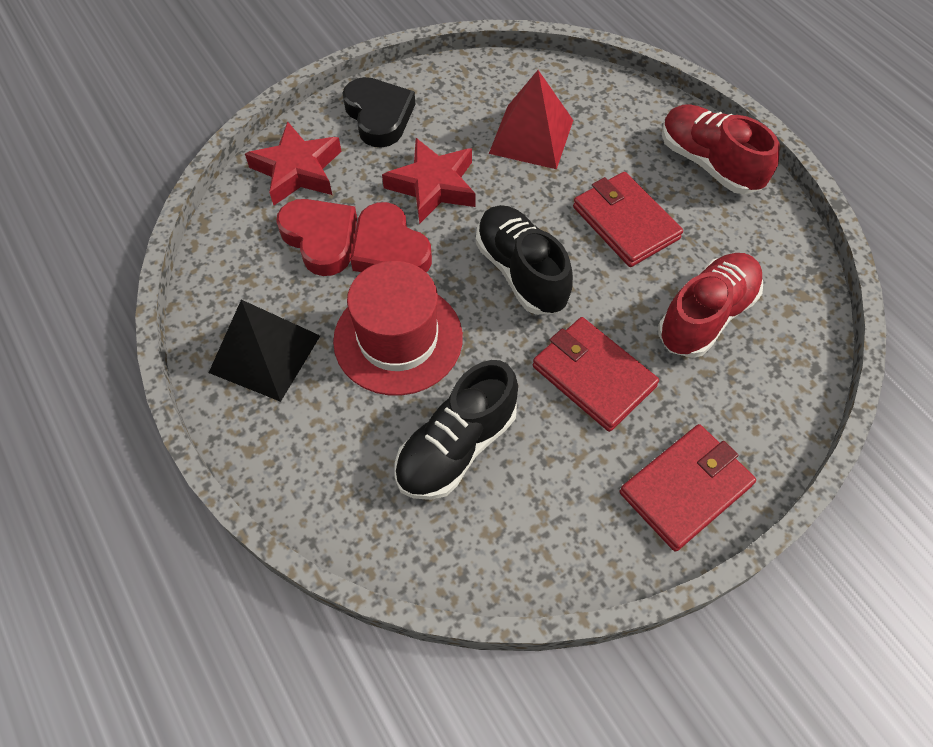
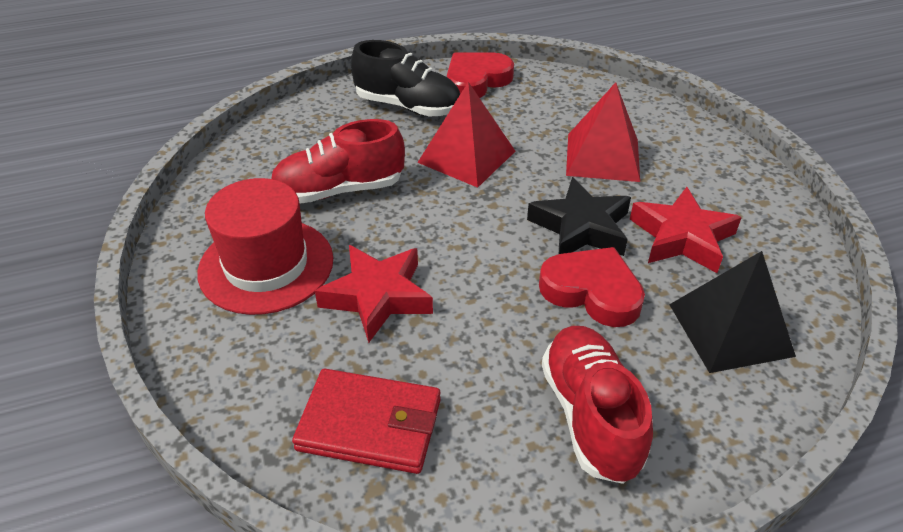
black heart: [343,77,415,148] = 1 -> none = 0
black shoe: [395,360,518,500] [476,205,573,315] = 2 -> [351,40,460,117] = 1
black star: none = 0 -> [527,177,631,256] = 1
red pyramid: [489,70,573,169] = 1 -> [417,82,515,188] [566,82,640,182] = 2
red wallet: [533,317,659,432] [573,172,683,267] [619,424,756,552] = 3 -> [292,369,441,474] = 1

